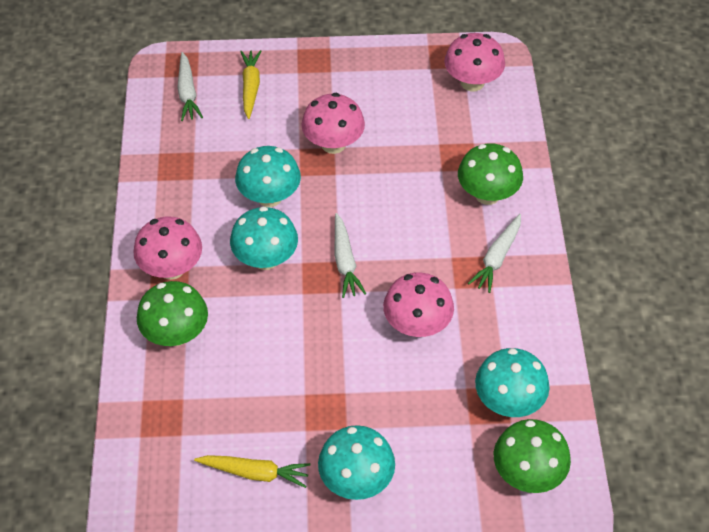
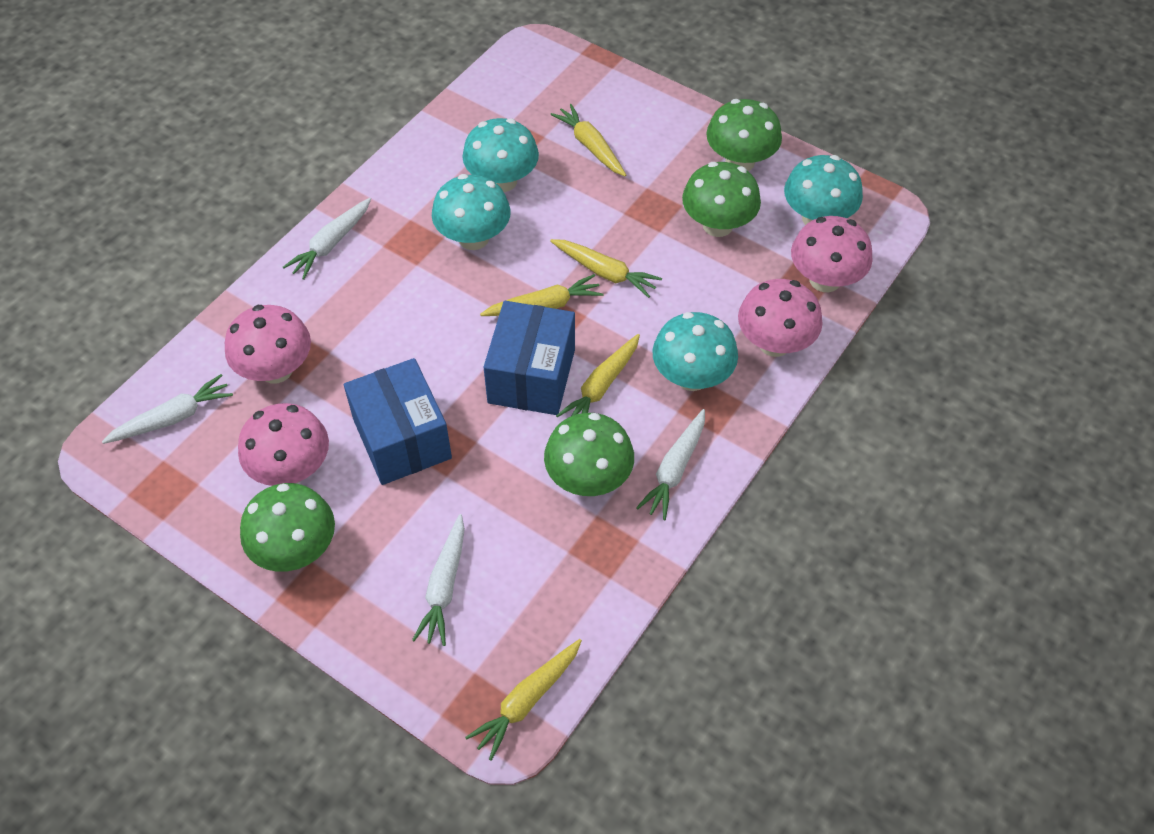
blue box: none = 0 -> [344,358,452,485] [484,301,575,415] = 2
green mushroom: [137,281,208,346] [458,143,523,205] [494,419,571,493] = 3 -> [240,483,335,572] [544,413,634,496] [682,162,761,237] [706,99,782,171] = 4
white carrot: [178,52,203,121] [335,213,366,298] [468,214,521,293] = 3 -> [102,374,233,444] [283,198,371,280] [412,514,465,646] [636,409,705,520] = 4
yellow carrot: [194,455,311,488] [240,50,261,119] = 2 -> [465,639,582,761] [480,274,603,316] [550,104,626,176] [550,239,662,298] [556,334,640,417] = 5

